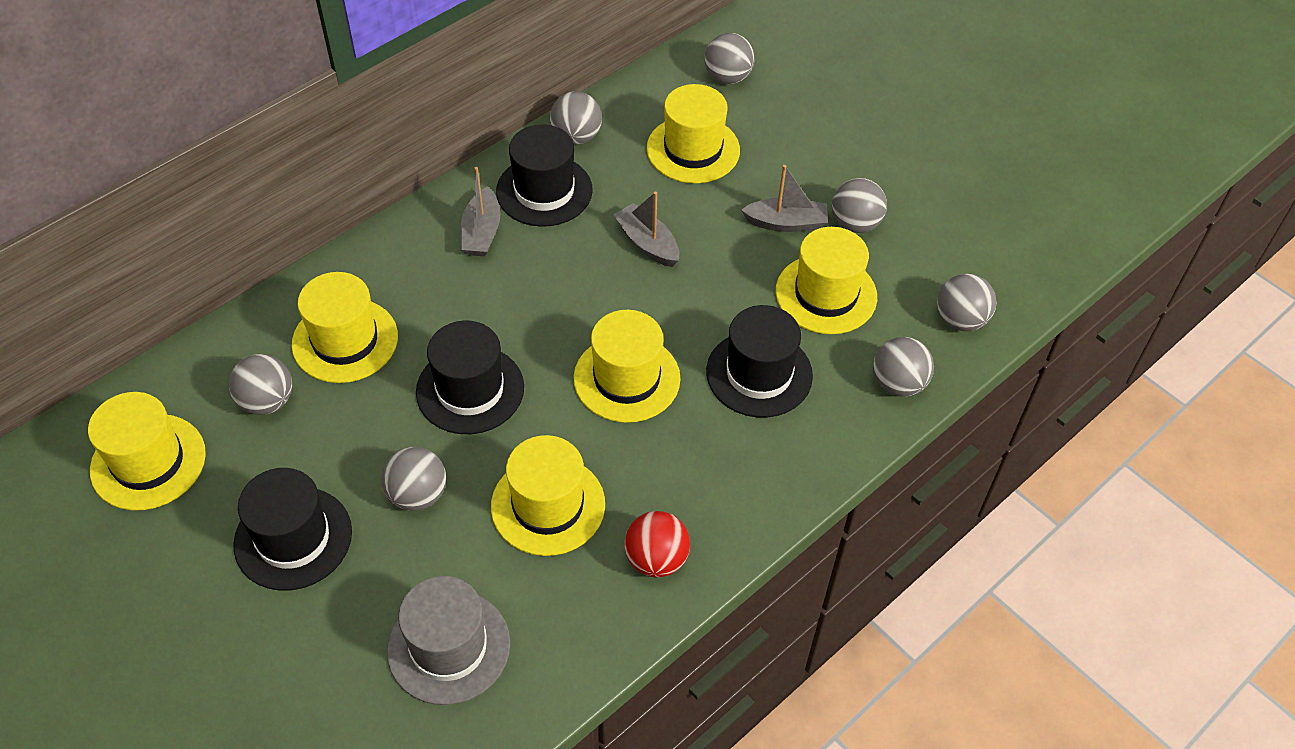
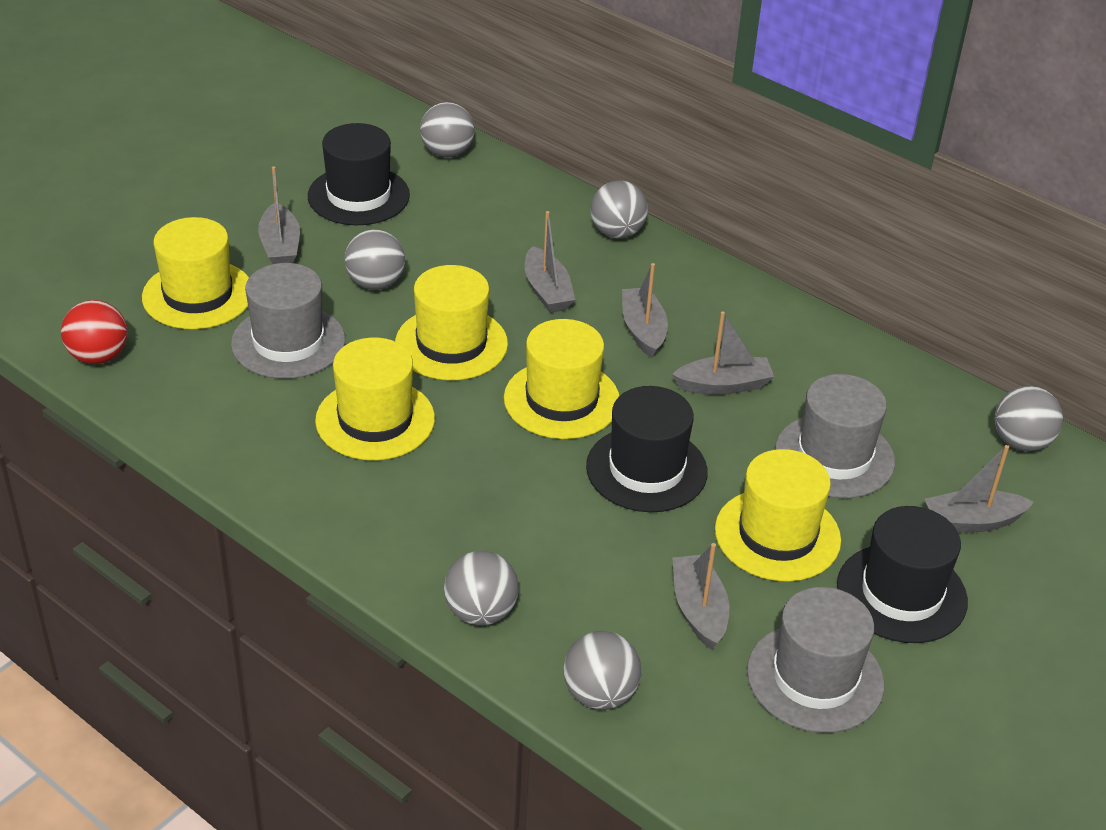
black hat: [233,468,352,591] [416,321,524,434] [496,124,593,227] [706,305,813,418] = 4 -> [308,123,410,225] [586,386,708,512] [837,506,968,643] = 3
grey ball: [229,354,292,415] [381,447,446,511] [550,91,602,144] [705,33,755,84] [832,178,887,233] [873,337,934,397] [937,274,997,331] = 7 -> [344,229,405,290] [420,102,475,157] [444,551,519,626] [563,631,641,710] [590,181,648,238] [994,386,1063,451] = 6
grey boat: [461,167,500,256] [613,192,679,267] [741,165,828,232] = 3 -> [258,166,300,264] [525,211,575,313] [622,263,668,358] [672,311,774,395] [672,543,729,650] [925,445,1034,532] = 6
grey hat: [387,576,510,705] = 1 -> [231,263,345,379] [747,587,884,733] [775,374,895,498] = 3
yellow hat: [88,392,206,511] [291,272,398,383] [491,435,605,556] [573,310,681,423] [647,84,740,183] [776,227,877,334] = 6 -> [142,217,249,329] [315,338,435,460] [395,265,508,380] [504,319,619,439] [715,449,841,582] = 5

